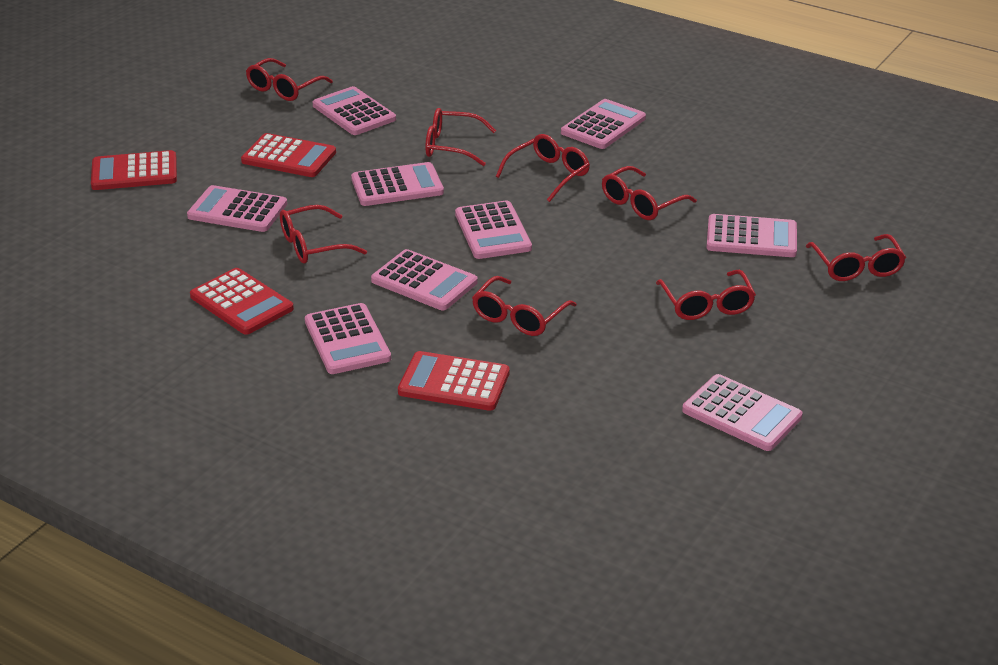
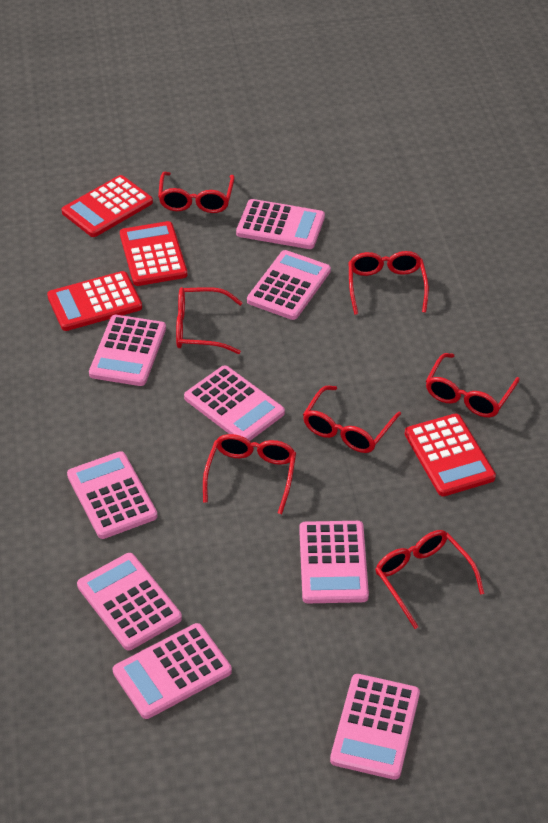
red glasses: [246,58,333,101] [280,205,367,264] [425,108,496,166] [472,276,577,336] [496,134,590,202] [602,166,697,220] [656,270,756,320] [806,234,906,281] = 8 -> [158,172,235,213] [176,287,243,354] [203,434,296,514] [303,386,401,453] [349,251,429,315] [375,530,484,629] [426,353,520,417] = 7

